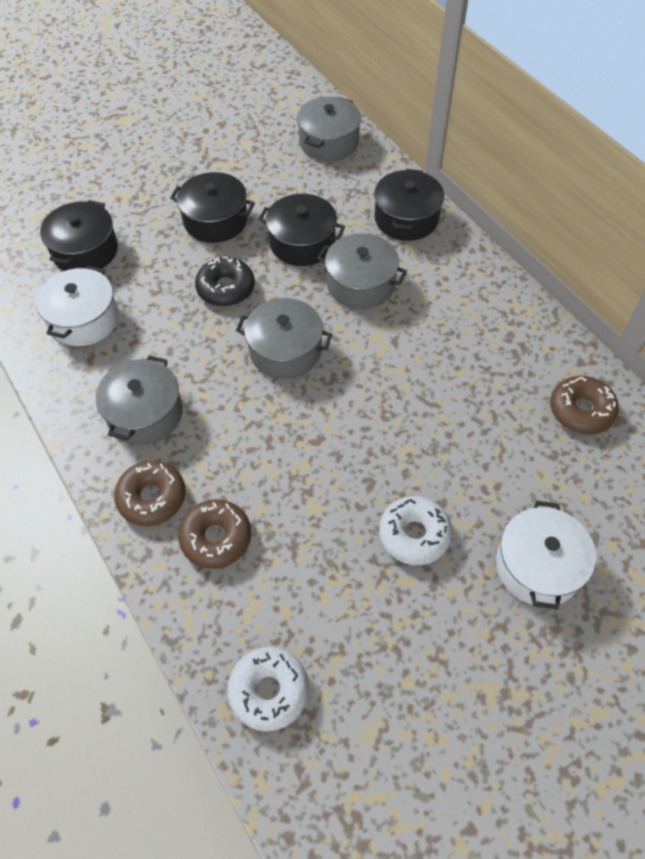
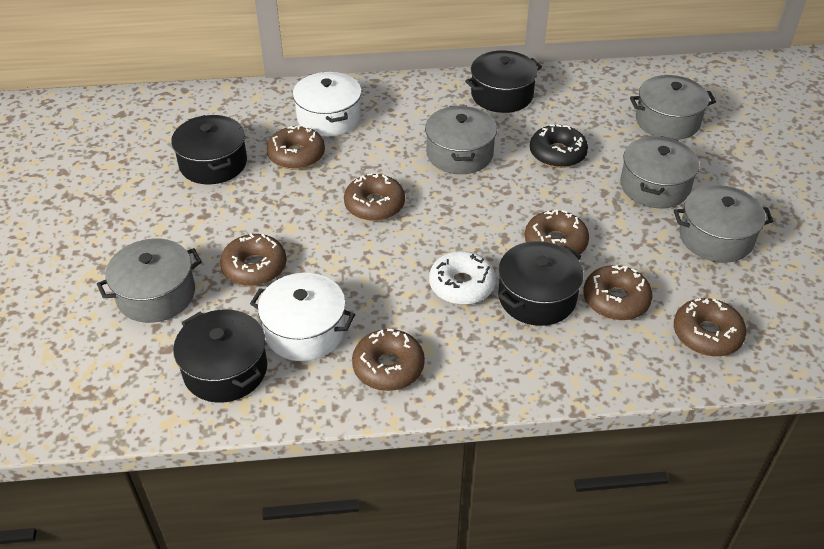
brown donut: [114,460,186,526] [178,499,251,569] [550,376,619,435] = 3 -> [220,234,287,286] [267,125,325,170] [344,173,405,221] [352,329,425,391] [525,210,589,254] [583,265,652,320] [674,298,746,357] = 7
grey pot: [96,355,183,445] [236,298,332,379] [297,97,361,161] [317,233,407,309] = 4 -> [97,239,202,323] [425,106,497,174] [620,136,700,208] [630,75,716,140] [674,185,774,263] = 5
white donut: [228,647,309,731] [379,496,452,565] = 2 -> [429,251,496,305] = 1

